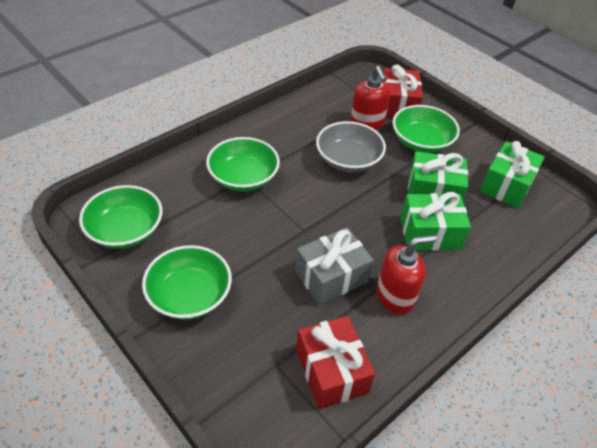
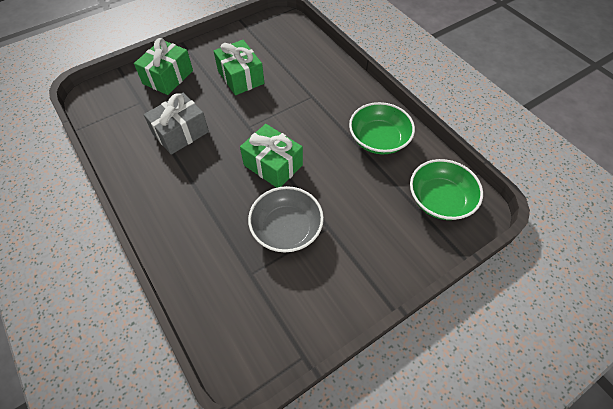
green bowl: [79,185,162,249] [142,245,232,320] [206,137,280,191] [393,105,460,153] = 4 -> [349,102,415,154] [410,159,483,220] = 2
red gift: [296,316,375,409] [383,64,423,118] = 2 -> none = 0
red soap dispenser: [350,66,390,130] [376,235,437,315] = 2 -> none = 0

